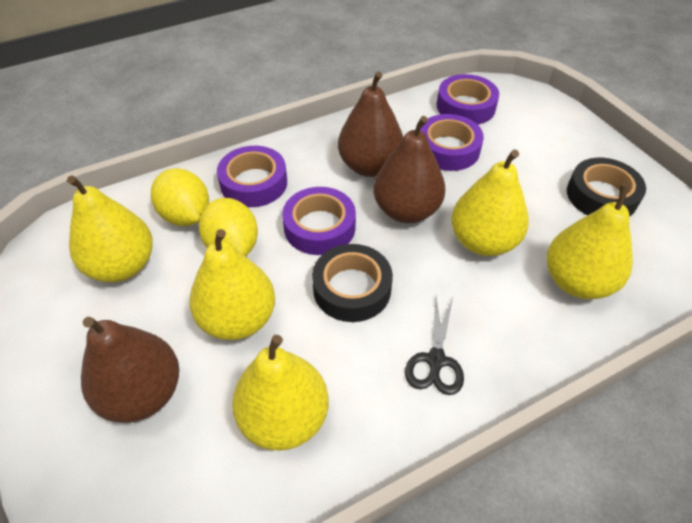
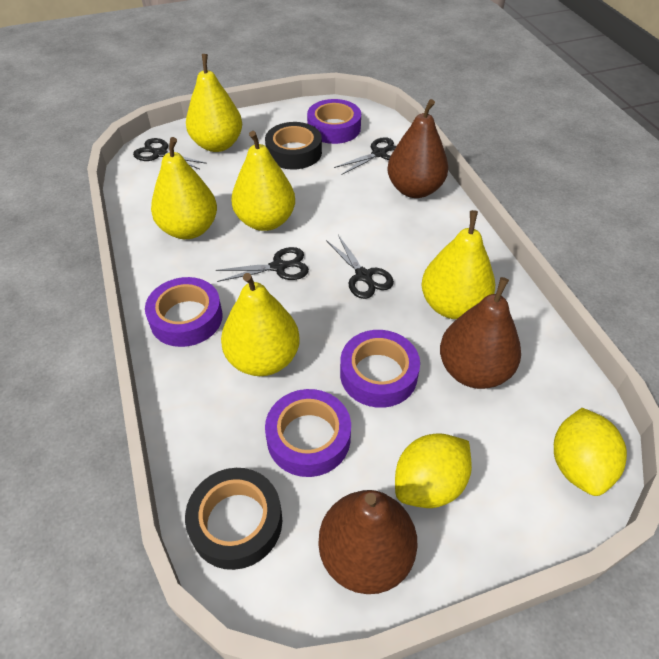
black scissors: [405,296,464,395] = 1 -> [133,138,207,169] [215,247,309,282] [326,235,394,299] [334,137,397,175] = 4

